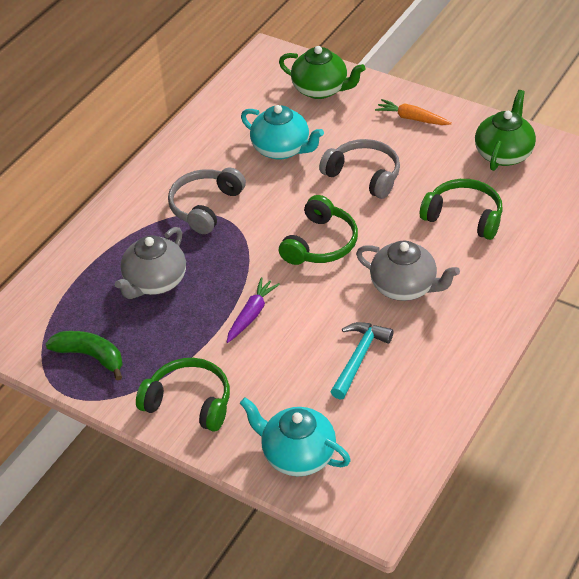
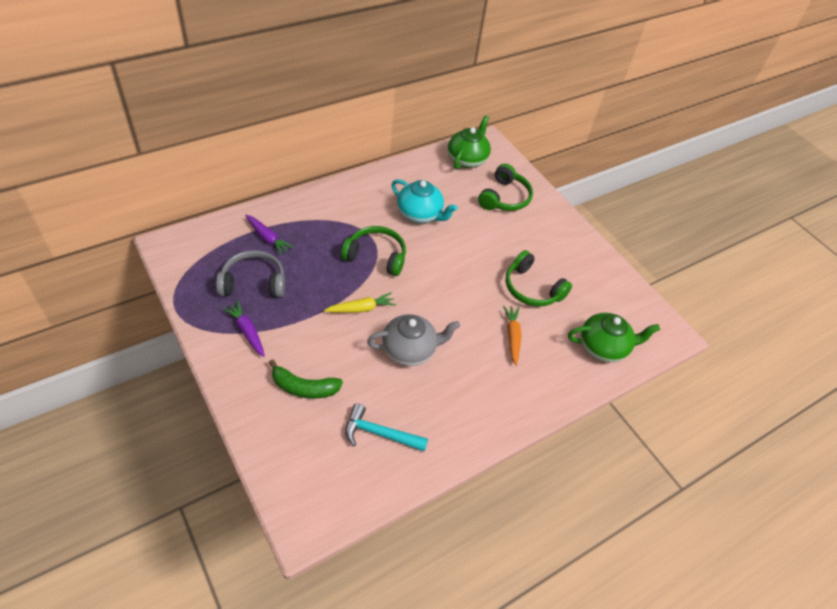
grey headphones: [168,168,246,234] [319,139,400,199] = 2 -> [216,250,285,297] = 1
grey teapot: [115,227,186,299] [356,241,460,301] = 2 -> [367,314,460,366] = 1
purple carrot: [227,277,280,343] = 1 -> [223,300,265,357] [245,215,294,255] = 2
turquoise teapot: [240,397,351,476] [241,105,324,160] = 2 -> [391,179,458,223] = 1
yellow carrot: none = 0 -> [324,292,396,313] = 1

